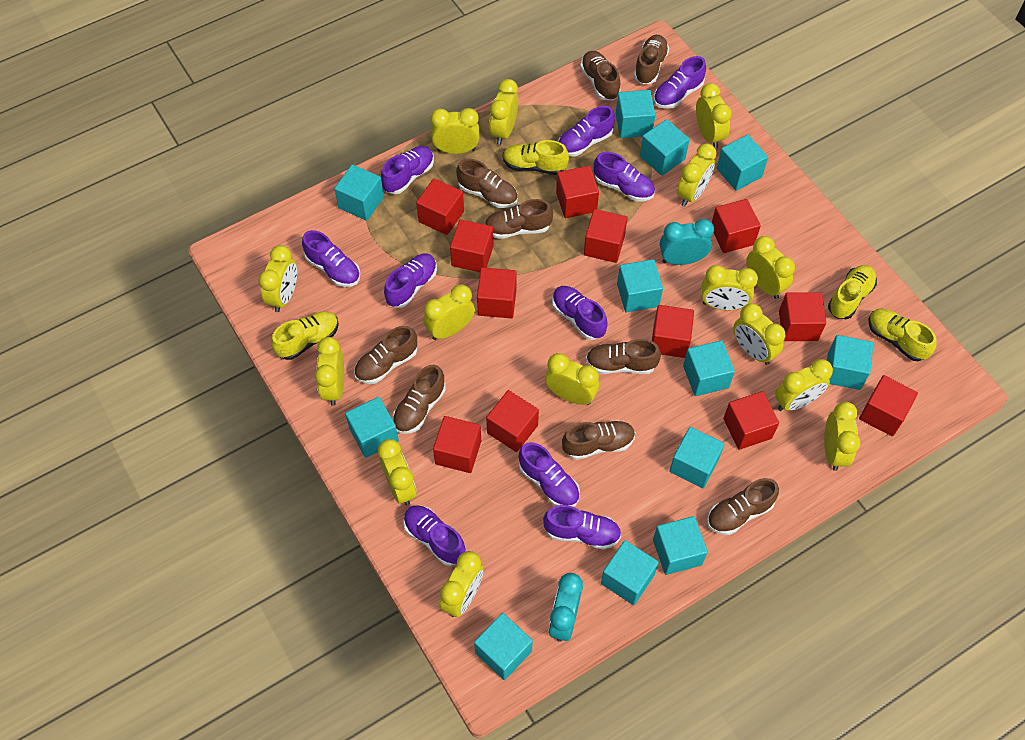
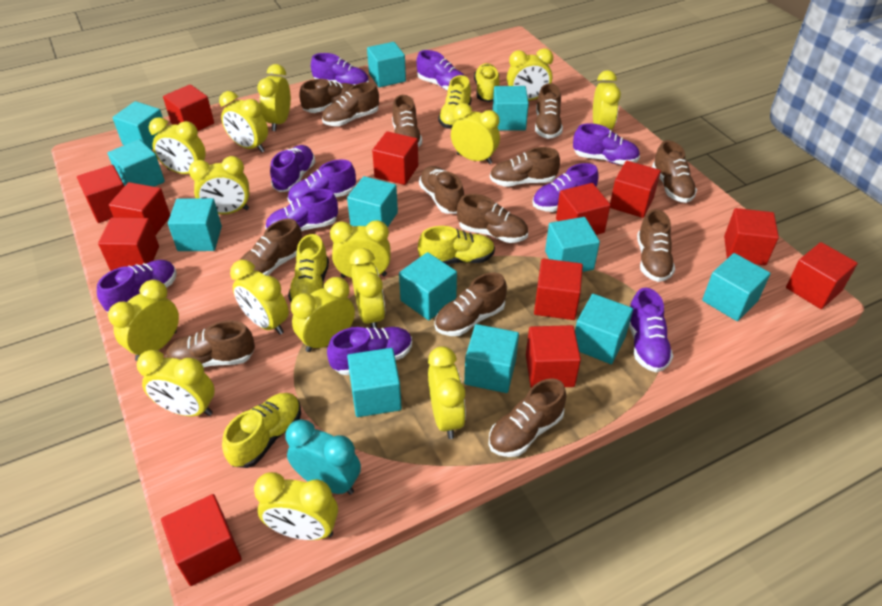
brown shoe: [354,326,417,384] [392,365,446,434] [456,159,518,208] [484,199,553,239] [562,420,635,460] [580,51,621,100] [586,339,661,374] [634,35,669,84] [707,478,779,535] = 9 -> [166,321,255,367] [240,219,302,276] [299,79,354,113] [322,82,379,126] [392,95,422,147] [419,166,464,214] [434,273,507,336] [457,194,528,243] [489,378,566,457] [490,147,560,187] [535,83,563,139] [637,209,675,282] [652,140,697,203] = 13
turquoise clock: [548,573,583,642] [660,219,714,265] = 2 -> [285,419,361,495] = 1
yellow shoe: [271,311,339,360] [503,140,569,175] [828,265,877,319] [869,308,936,361] = 4 -> [222,393,301,468] [288,234,329,302] [418,226,495,264] [438,75,472,129] [474,63,499,102] = 5

